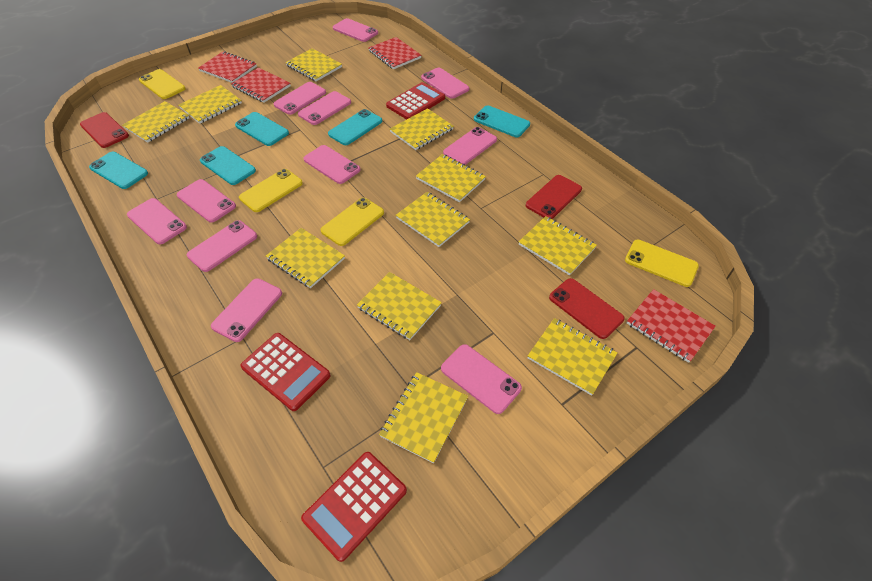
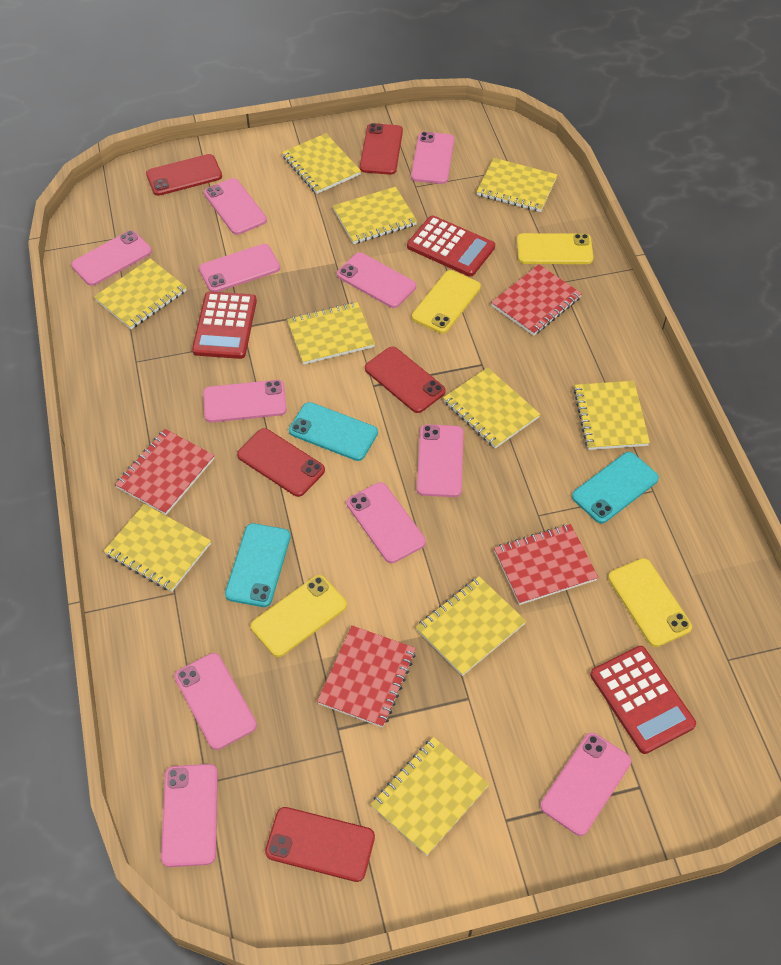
red phone: [80,112,129,148] [526,175,582,219] [549,278,625,339] = 3 -> [146,154,222,196] [237,428,325,497] [265,807,375,882] [360,123,403,175] [365,346,446,413] = 5
turquoise phone: [89,152,148,189] [200,146,256,185] [235,112,289,146] [328,109,382,145] [474,105,530,137] = 5 -> [225,523,291,607] [289,402,378,461] [572,452,659,523] = 3
yellow notebook: [123,101,189,143] [179,85,242,124] [266,228,345,288] [285,48,342,82] [357,272,442,340] [379,372,468,463] [390,108,454,150] [396,192,470,247] [416,154,486,202] [519,216,597,276] [528,318,618,396] = 11 -> [94,259,187,329] [104,504,211,592] [282,133,361,194] [287,302,375,365] [333,187,417,244] [371,737,489,856] [416,576,526,676] [443,368,540,448] [477,158,557,212] [574,381,650,450] = 10

